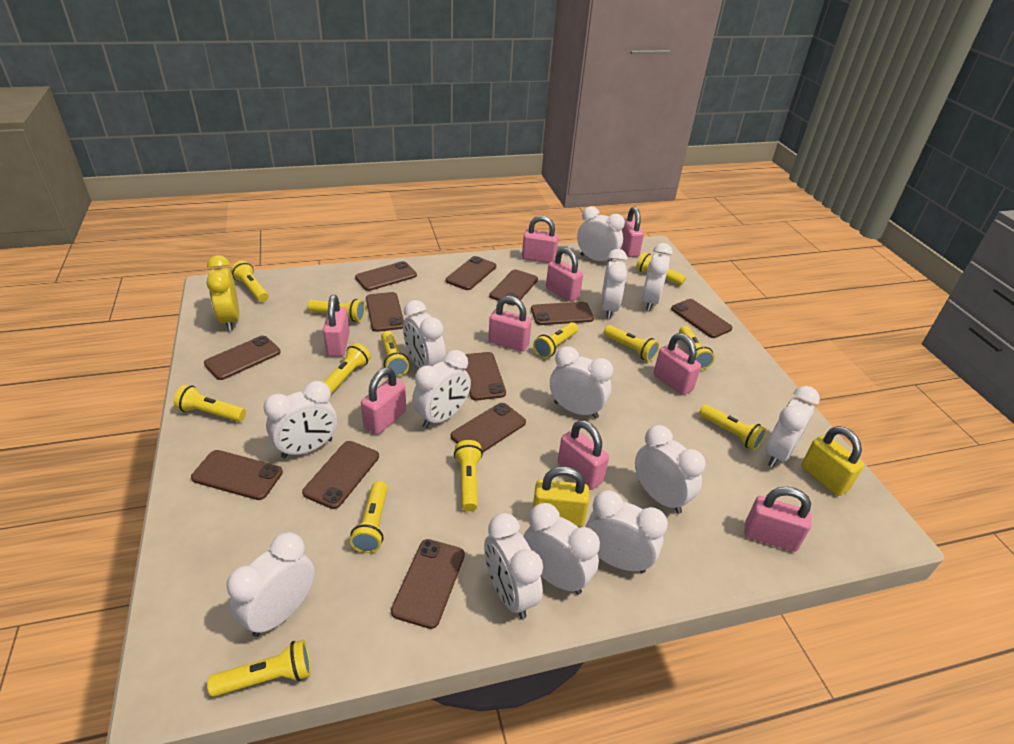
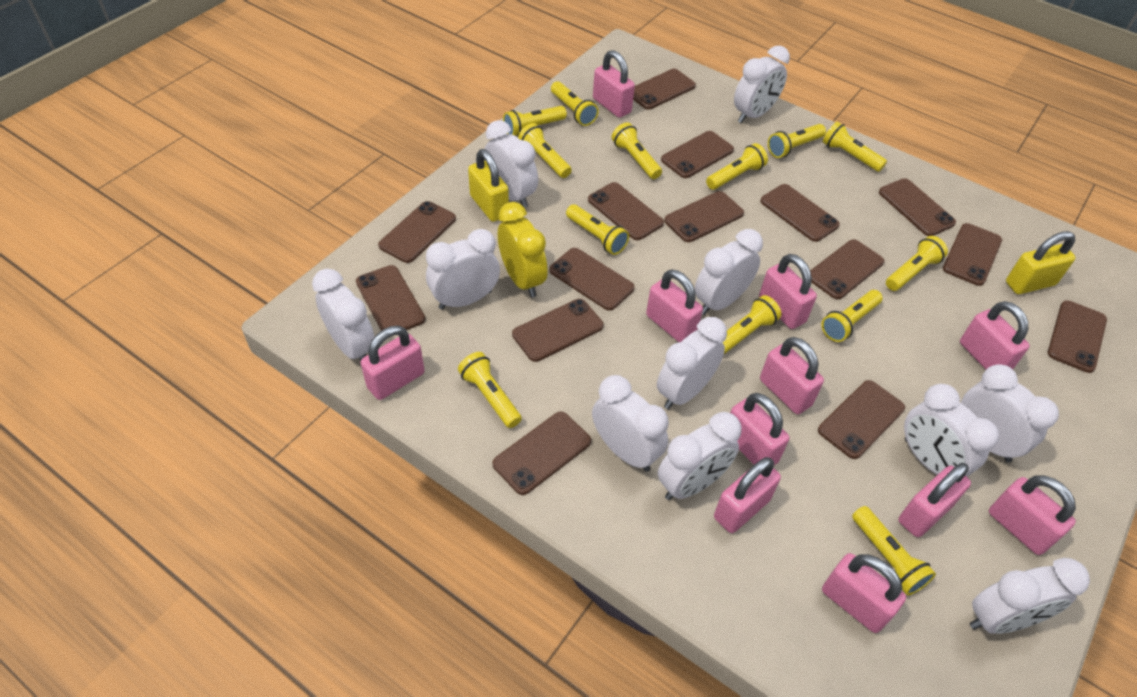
brown phone: [191,450,283,500] [204,336,281,380] [302,441,379,509] [355,261,417,291] [366,292,404,332] [391,539,465,629] [446,256,496,290] [451,403,526,452] [464,352,506,401] [489,269,538,305] [531,302,594,325] [671,299,732,338] = 12 -> [356,265,425,331] [378,201,456,263] [492,411,591,495] [512,299,603,362] [549,248,635,311] [588,182,664,240] [633,69,696,110] [661,131,734,178] [664,191,744,242] [760,184,840,242] [810,239,884,299] [818,380,905,459] [879,178,956,236] [943,223,1002,286] [1048,300,1107,373] = 15
pink padlock: [323,295,350,357] [361,367,406,435] [488,296,532,352] [522,216,559,263] [546,247,583,302] [558,420,609,490] [621,207,644,257] [654,333,701,395] [744,487,812,552] = 9 -> [361,326,424,400] [593,50,635,118] [646,269,703,342] [714,457,781,533] [730,393,789,465] [759,254,817,329] [760,337,824,414] [822,553,906,633] [898,463,971,537] [960,301,1030,370] [989,475,1076,555] = 11
white clock: [226,532,315,637] [264,381,337,458] [403,300,446,368] [412,350,471,428] [484,513,543,619] [523,503,600,595] [550,347,613,419] [577,206,625,261] [585,490,668,573] [601,249,627,319] [635,425,706,514] [642,243,673,311] [765,386,820,467] = 13 -> [312,269,375,361] [426,229,500,310] [485,120,538,208] [592,375,669,472] [657,317,727,409] [658,412,741,500] [695,229,763,315] [734,45,790,123] [904,384,999,477] [961,364,1059,463] [970,558,1090,634] = 11

